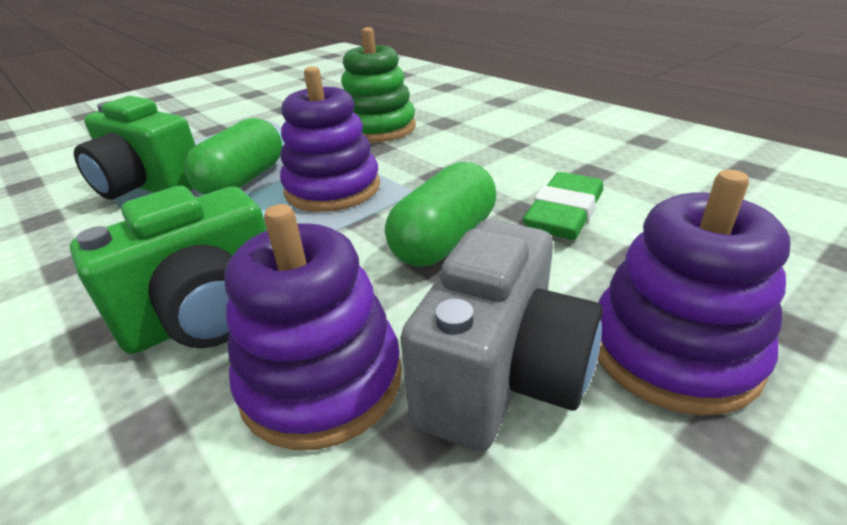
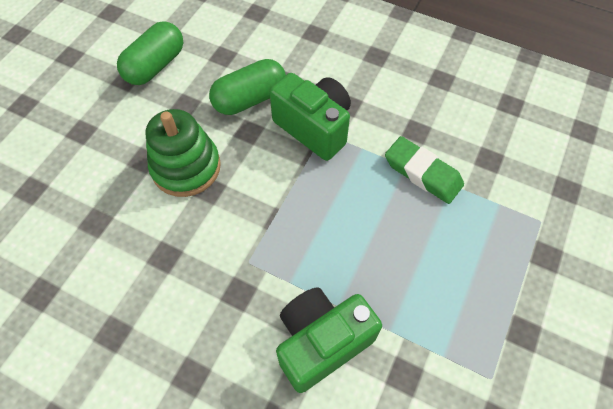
grey camera: [401,220,603,452] = 1 -> none = 0
purple stacking toy: [225,204,402,450] [280,66,380,212] [598,170,790,415] = 3 -> none = 0

